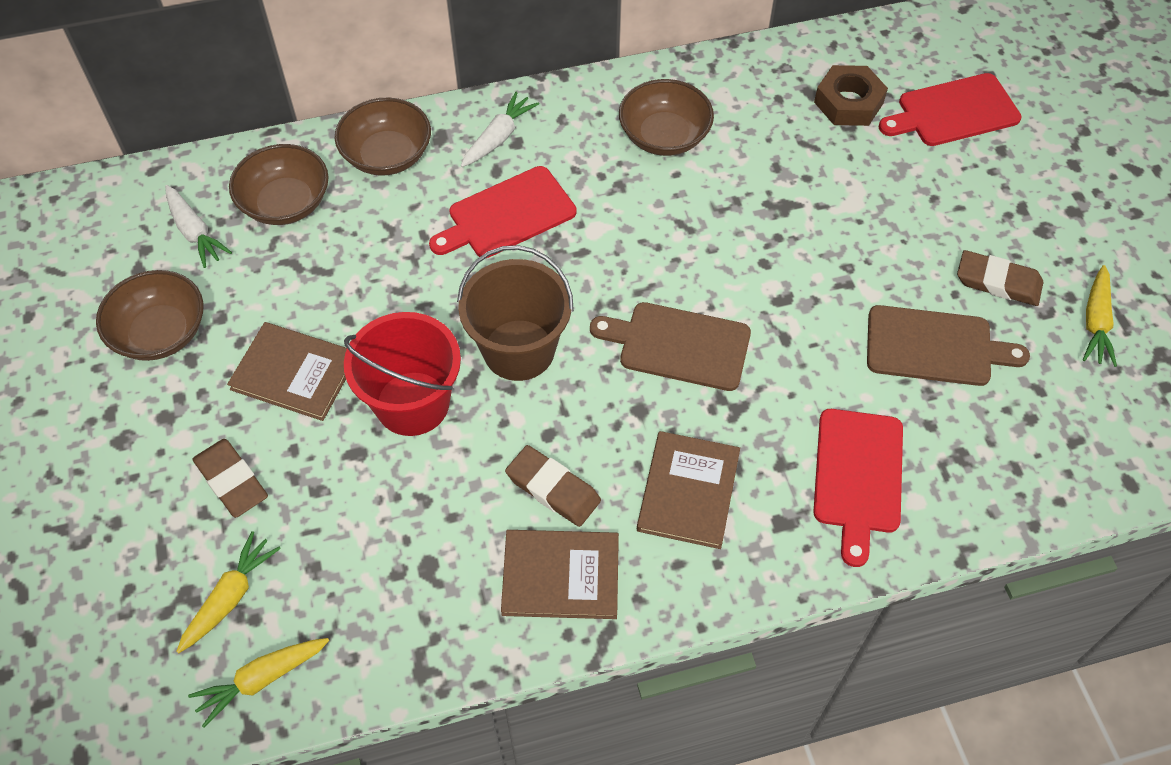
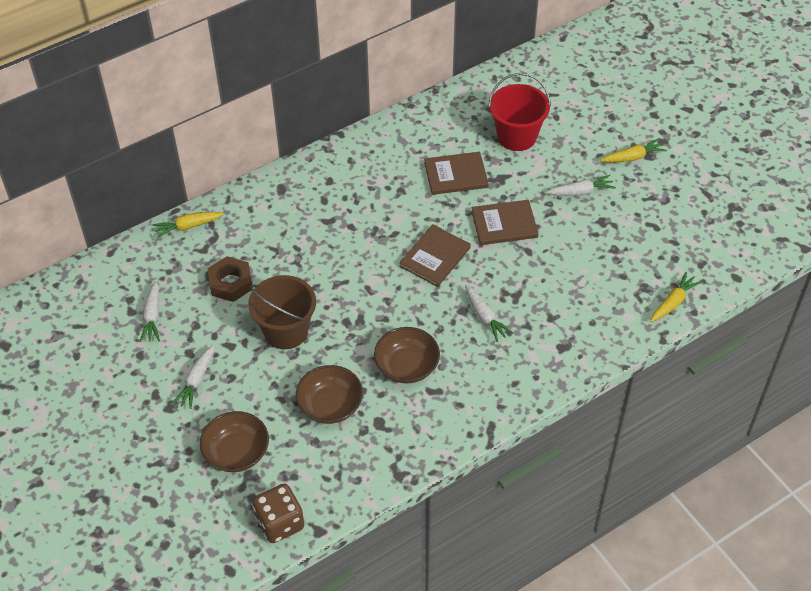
brown bowl: [96,270,204,361] [229,144,329,225] [335,98,431,176] [619,79,714,156] = 4 -> [200,411,269,472] [296,365,363,424] [374,327,440,384] = 3
brown cutting board: [590,302,751,391] [867,305,1030,386] = 2 -> none = 0
brown dice: none = 0 -> [252,483,304,543] = 1
brown eraser: [192,439,268,518] [505,445,601,527] [957,250,1044,306] = 3 -> none = 0
red cutting board: [429,166,577,258] [813,409,903,567] [879,73,1022,146] = 3 -> none = 0
white carrot: [165,185,232,268] [461,92,539,167] = 2 -> [139,281,160,342] [172,345,214,409] [465,285,513,342] [546,175,616,196] = 4

